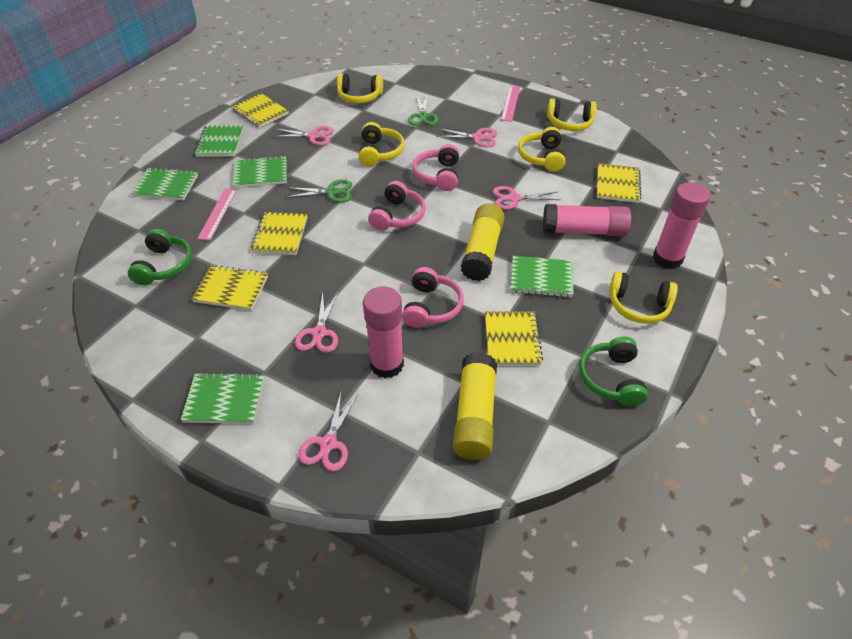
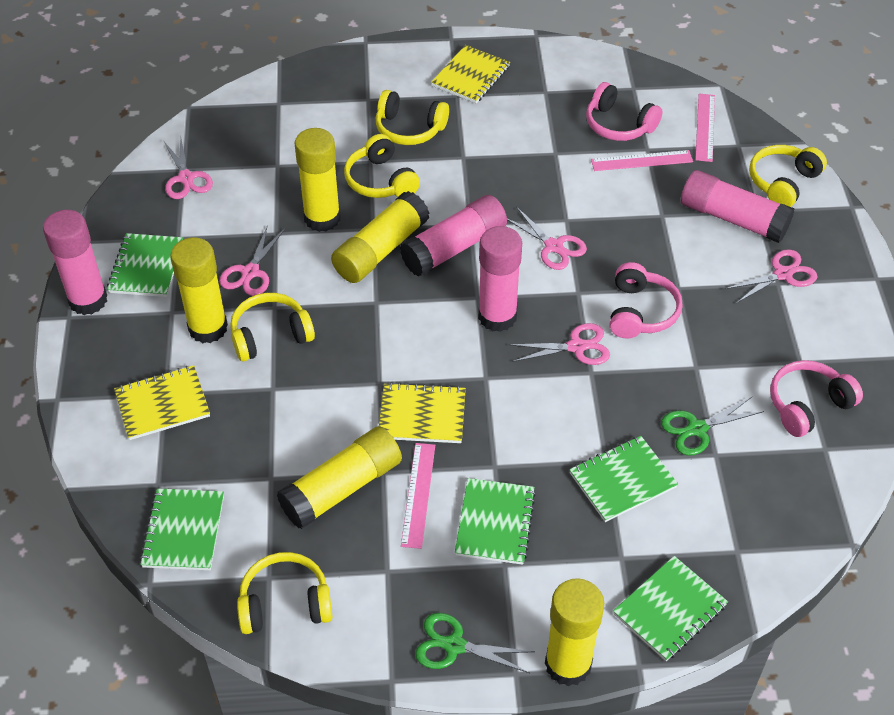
green headphones: [128,229,192,285] [579,337,648,407] = 2 -> none = 0
pink glue stick: [363,286,404,378] [543,204,631,236] [653,182,710,269] = 3 -> [43,210,107,315] [400,195,507,277] [478,226,522,332] [681,170,794,243] = 4
pink ruler: [197,188,237,241] [501,86,520,122] = 2 -> [401,443,435,549] [591,150,693,171] [695,94,715,162] = 3
yellow glue stick: [453,352,497,460] [461,203,505,281] = 2 -> [170,237,228,343] [277,426,402,529] [295,128,340,232] [331,191,429,283] [545,578,604,687] = 5
yellow notebook: [191,265,268,310] [232,93,289,128] [251,212,308,255] [485,311,543,365] [597,163,641,203] = 5 -> [114,365,210,440] [379,382,466,443] [431,45,510,103] = 3

